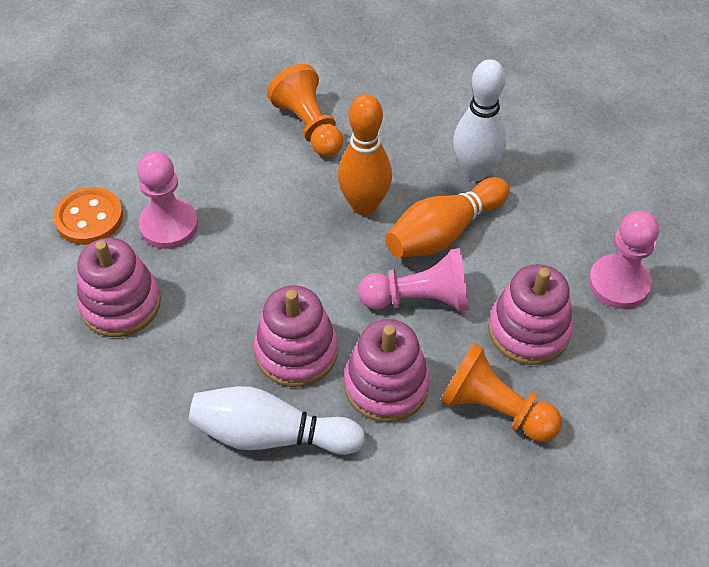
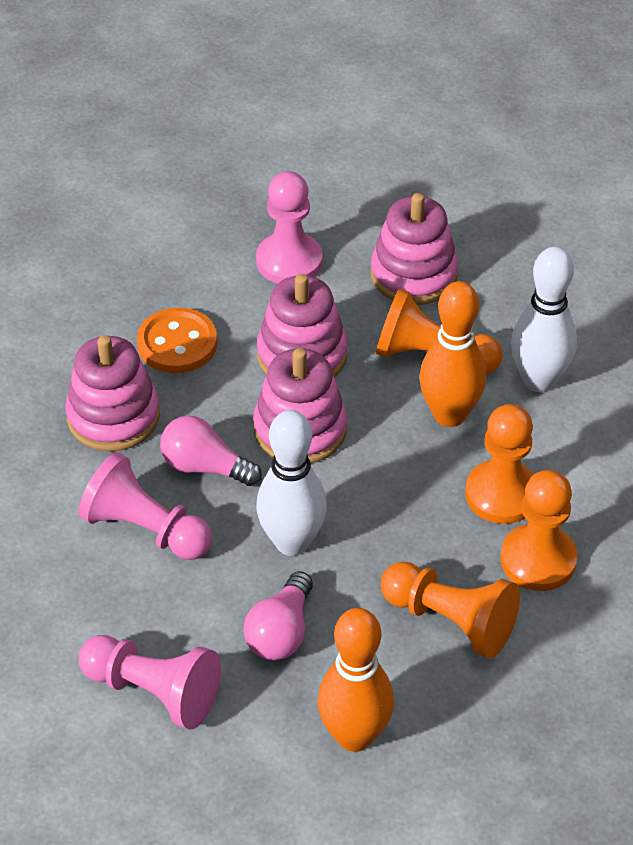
orange pawn: [267,64,343,157] [441,343,562,442] = 2 -> [376,288,502,375] [381,562,520,658] [465,404,534,524] [501,470,577,591] = 4
pink light bulb: none = 0 -> [160,415,262,486] [243,571,313,660] = 2

